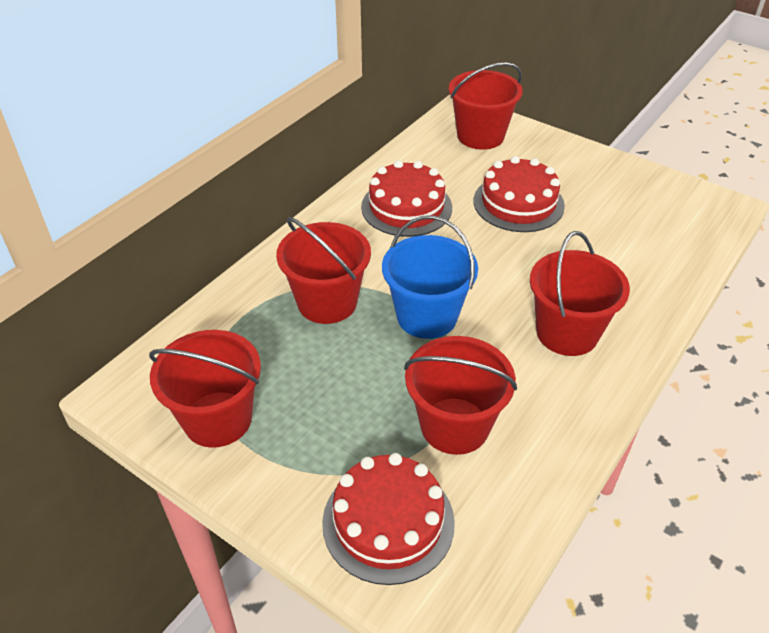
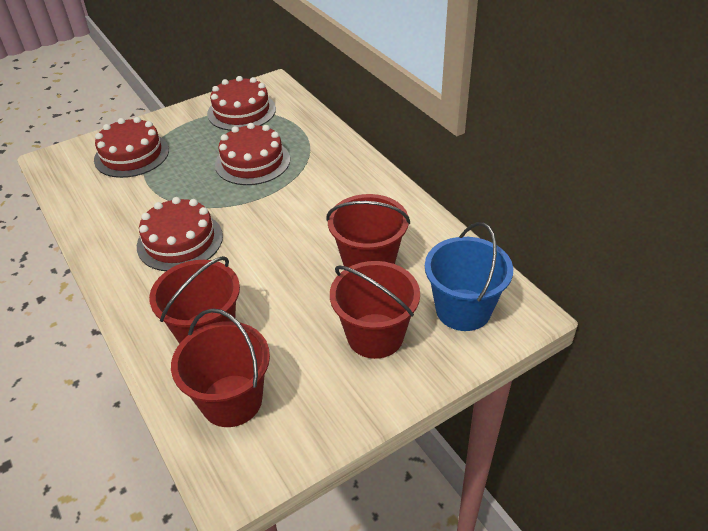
red bucket: [149,330,261,448] [276,217,371,324] [404,336,517,455] [449,62,523,150] [530,231,630,356] = 5 -> [149,256,240,344] [171,308,270,427] [326,194,410,267] [330,261,420,359] = 4
red cake: [322,453,455,585] [361,160,452,237] [474,156,565,232] = 3 -> [94,117,169,178] [137,197,223,271] [207,76,276,131] [215,123,290,185] = 4

